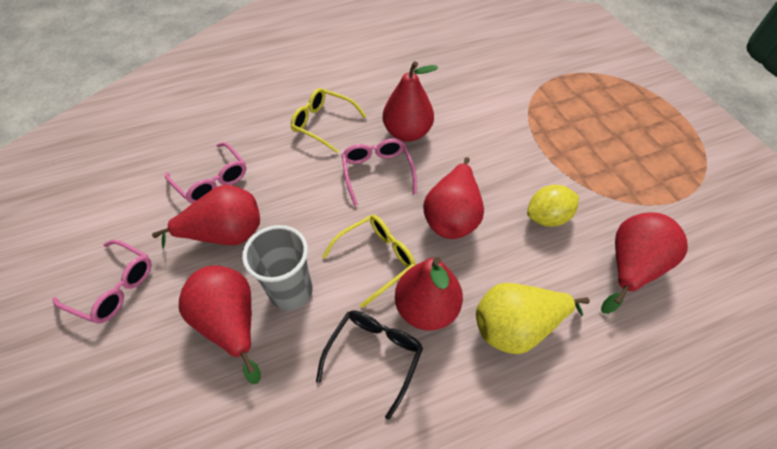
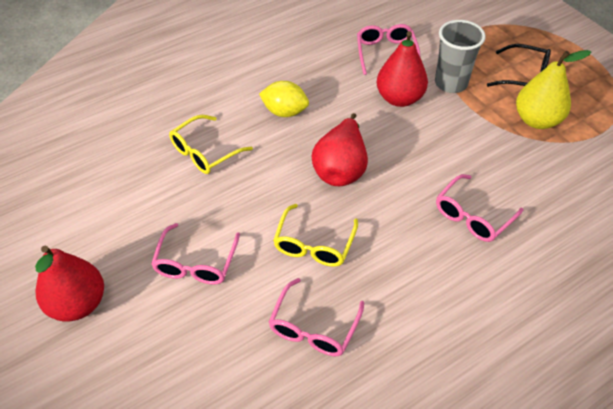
pink glasses: [52,240,151,324] [165,142,246,203] [342,138,417,206] = 3 -> [151,223,240,285] [269,278,364,356] [357,24,420,75] [436,174,523,242] = 4
red pear: [152,185,260,249] [179,265,261,384] [383,61,438,142] [395,257,463,331] [423,157,484,239] [601,212,688,314] = 6 -> [35,246,104,321] [312,113,368,186] [377,31,428,107] = 3

